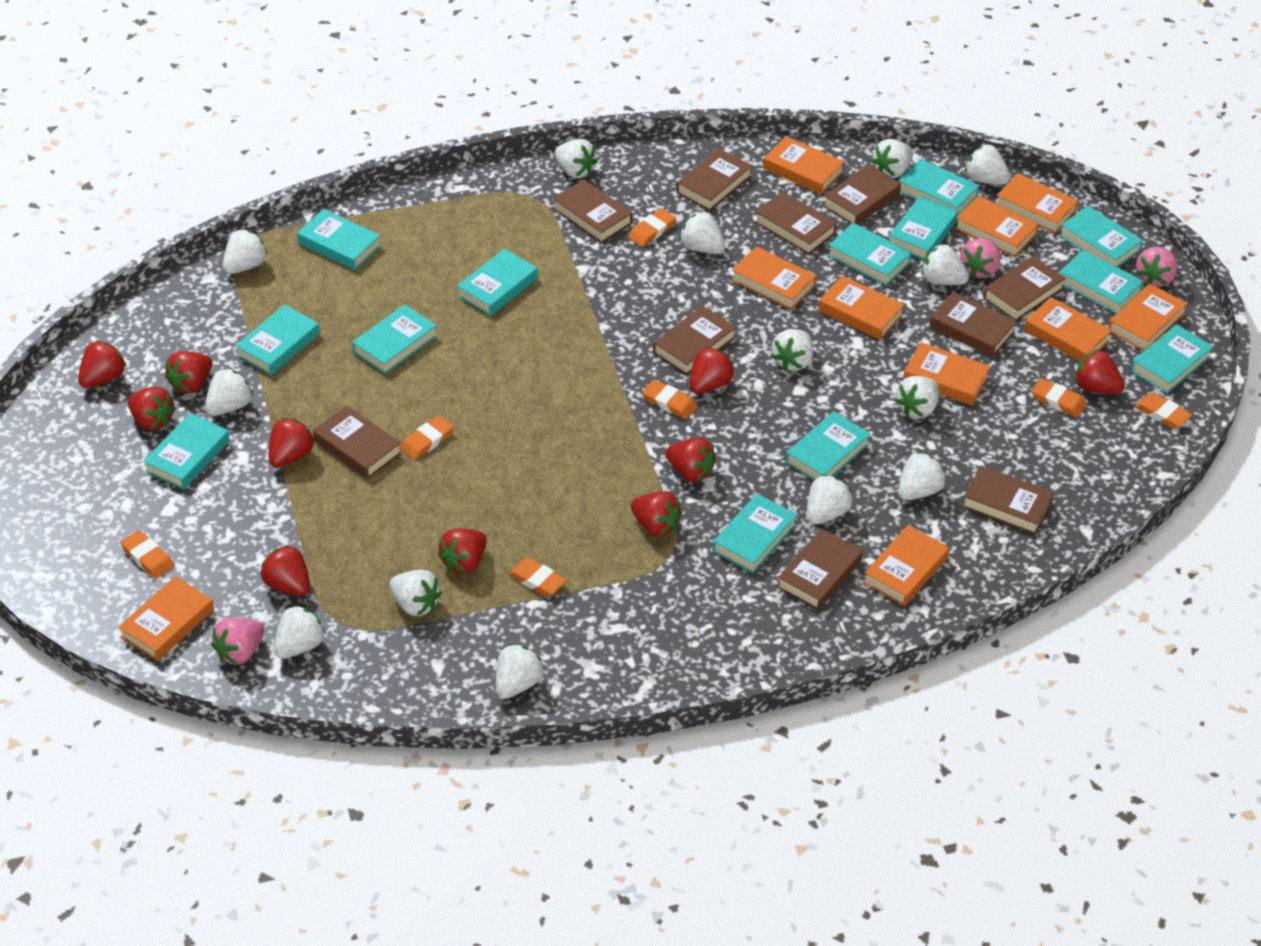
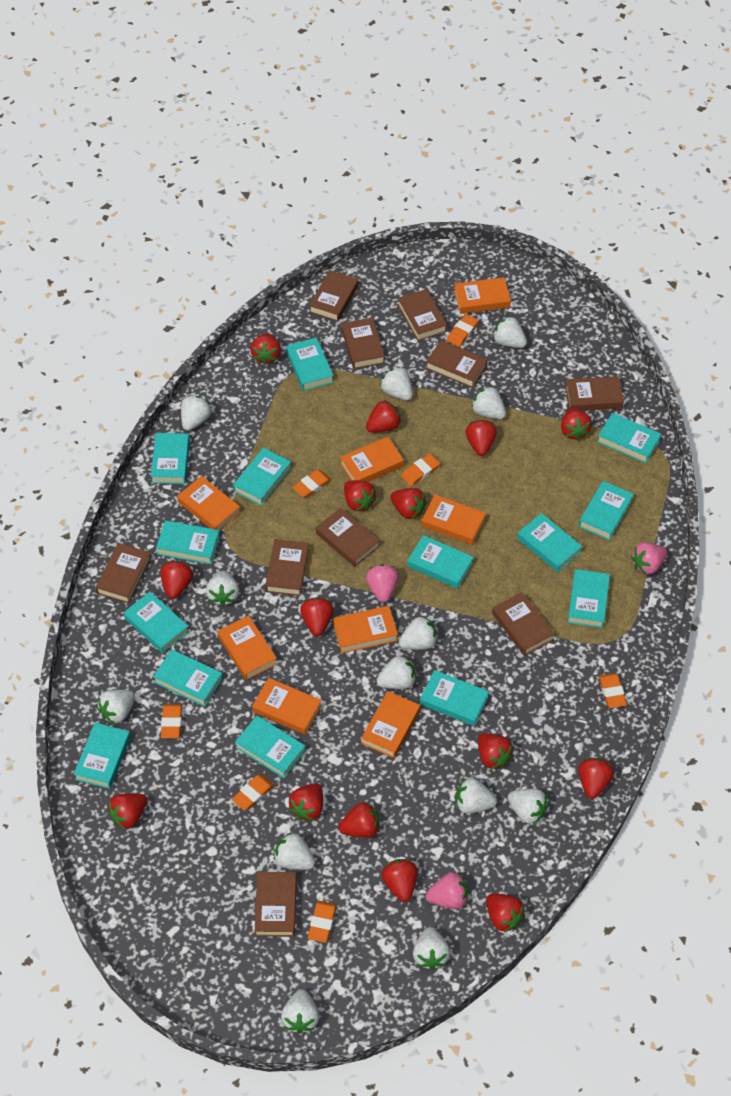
orange book: [118,576,214,661] [731,246,816,310] [763,136,844,195] [818,276,905,340] [863,525,949,606] [903,342,990,406] [955,196,1039,257] [996,173,1078,234] [1024,297,1112,361] [1108,283,1187,351] = 10 -> [177,476,241,531] [217,615,277,680] [252,678,322,735] [333,606,398,653] [340,437,404,482] [361,691,420,758] [421,495,486,545] [454,277,511,314] = 8
red strawberry: [78,340,126,388] [127,387,176,430] [165,351,212,394] [260,545,310,596] [269,418,315,467] [437,528,487,574] [631,491,682,537] [665,437,716,482] [689,347,735,394] [1075,350,1125,394] = 10 -> [108,793,147,829] [160,561,193,599] [250,333,281,365] [289,783,323,821] [300,597,334,636] [338,802,380,838] [344,480,376,511] [366,400,401,432] [382,859,418,902] [390,488,426,519] [466,420,497,456] [478,733,514,769] [486,894,525,933] [561,408,592,441] [578,758,614,799] = 15
turquoise book: [143,413,230,490] [235,304,320,375] [297,209,381,270] [352,304,437,374] [457,249,538,316] [713,494,797,574] [786,411,871,481] [828,223,912,286] [889,196,959,260] [898,159,980,216] [1059,206,1143,267] [1059,250,1144,314] [1131,324,1213,394] = 13 -> [74,723,131,789] [124,592,189,653] [151,433,190,484] [153,649,223,707] [156,520,220,564] [233,447,291,506] [235,716,306,778] [286,337,334,391] [407,535,474,589] [420,670,489,726] [517,513,583,572] [568,569,610,628] [579,481,634,540] [597,413,661,463] = 14
white strawberry: [205,368,253,416] [223,229,268,274] [274,605,326,659] [389,570,442,616] [496,644,544,699] [555,139,598,178] [679,211,726,254] [771,329,813,371] [807,475,853,524] [871,139,913,178] [895,376,939,418] [898,452,946,500] [921,244,969,285] [965,144,1011,185] = 14 -> [97,690,135,724] [181,395,211,431] [206,571,239,607] [274,832,315,870] [281,989,319,1034] [377,656,416,689] [380,366,413,400] [399,616,437,649] [413,927,450,970] [456,778,497,814] [471,386,506,419] [493,316,527,348] [508,789,548,824] = 13

